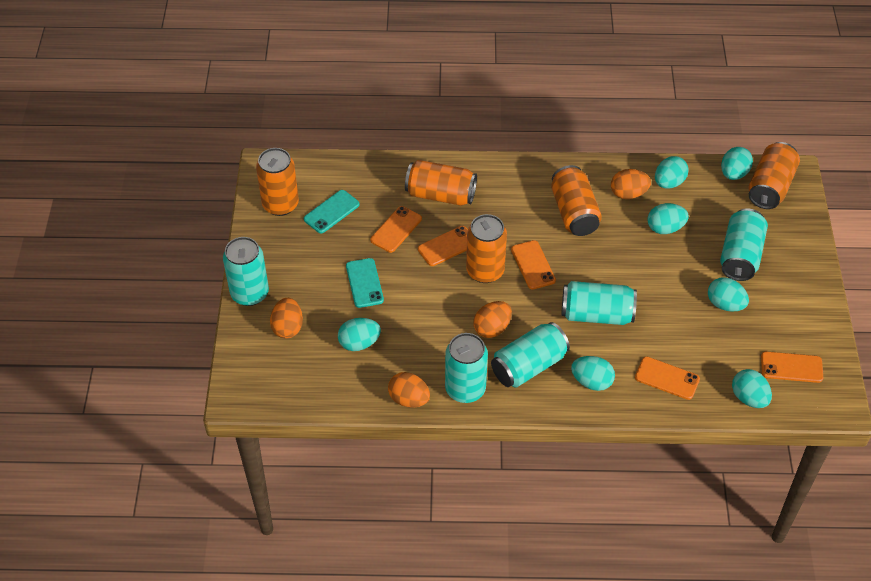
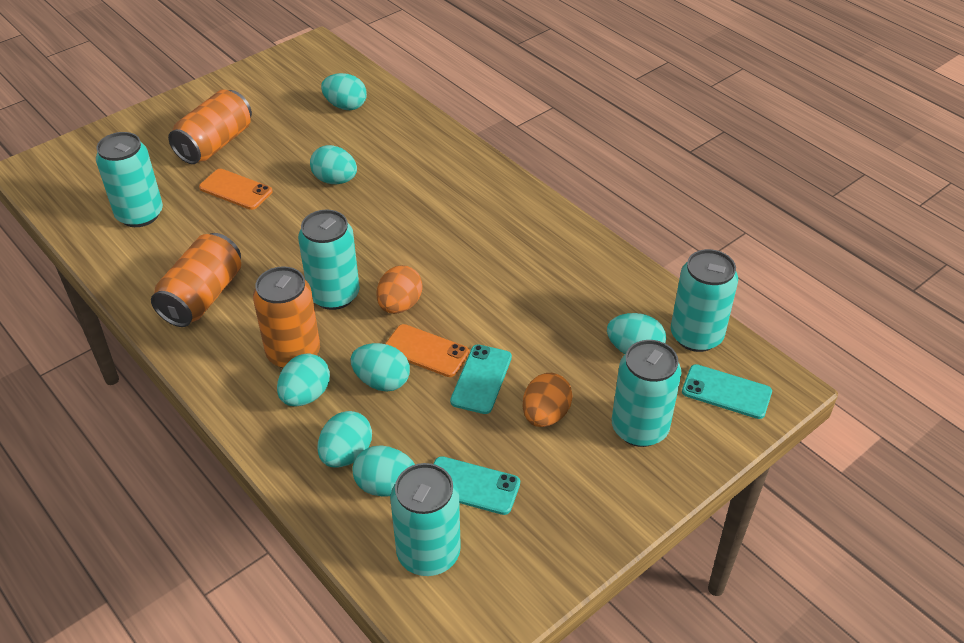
orange can: [256,148,299,216] [405,160,477,206] [466,214,507,283] [551,165,602,236] [749,142,800,209] = 5 -> [151,233,241,327] [168,89,252,164] [253,266,320,369] = 3
orange egg: [270,298,303,338] [388,372,430,408] [473,301,512,338] [611,169,651,199] = 4 -> [376,265,422,314] [522,373,573,427] = 2
orange phone: [370,206,422,253] [418,226,468,266] [511,240,556,290] [635,357,700,400] [761,351,823,383] = 5 -> [199,169,273,210] [385,324,469,377] = 2
turquoise phone: [304,190,360,233] [346,258,384,308] = 2 -> [434,456,520,515] [450,344,512,414] [682,364,772,419] = 3

